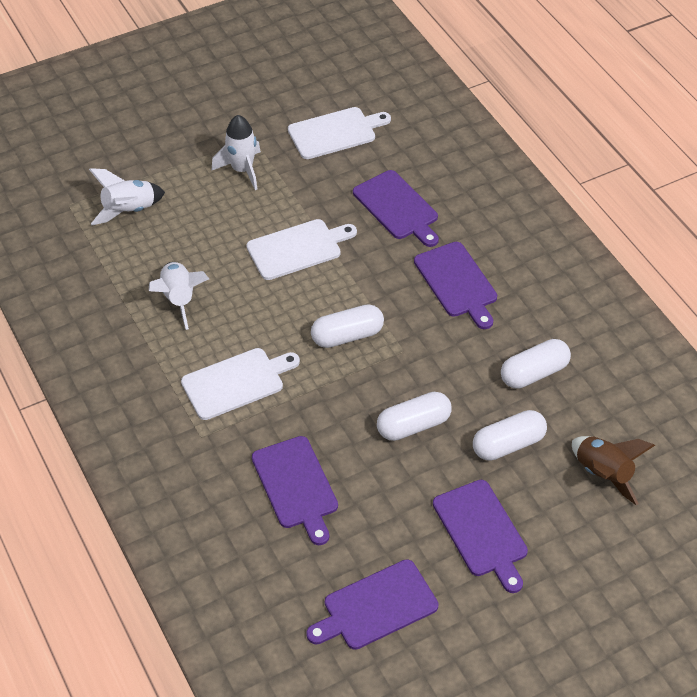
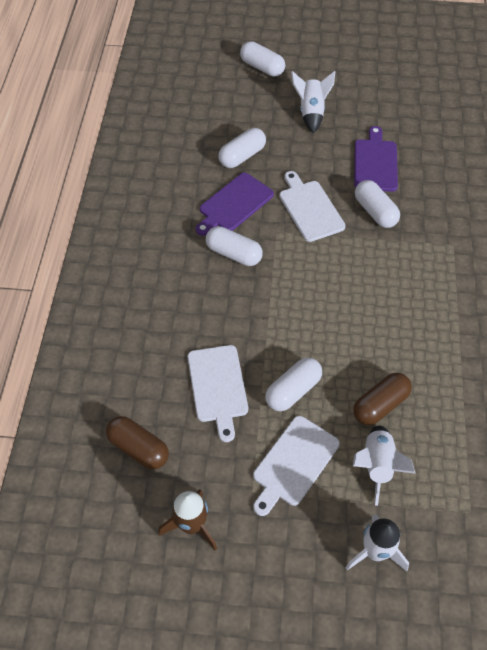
brown capsule: none = 0 -> [106,416,169,469] [353,372,412,425] = 2
purple cutting board: [252,436,338,545] [306,559,439,650] [353,170,439,247] [414,242,497,329] [433,480,528,593] = 5 -> [195,173,274,236] [354,126,398,192] = 2
white capsule: [311,304,384,348] [377,392,451,441] [473,410,547,461] [501,339,571,389] = 4 -> [206,226,263,266] [219,128,266,168] [240,41,285,77] [265,357,322,411] [355,180,400,228] = 5

